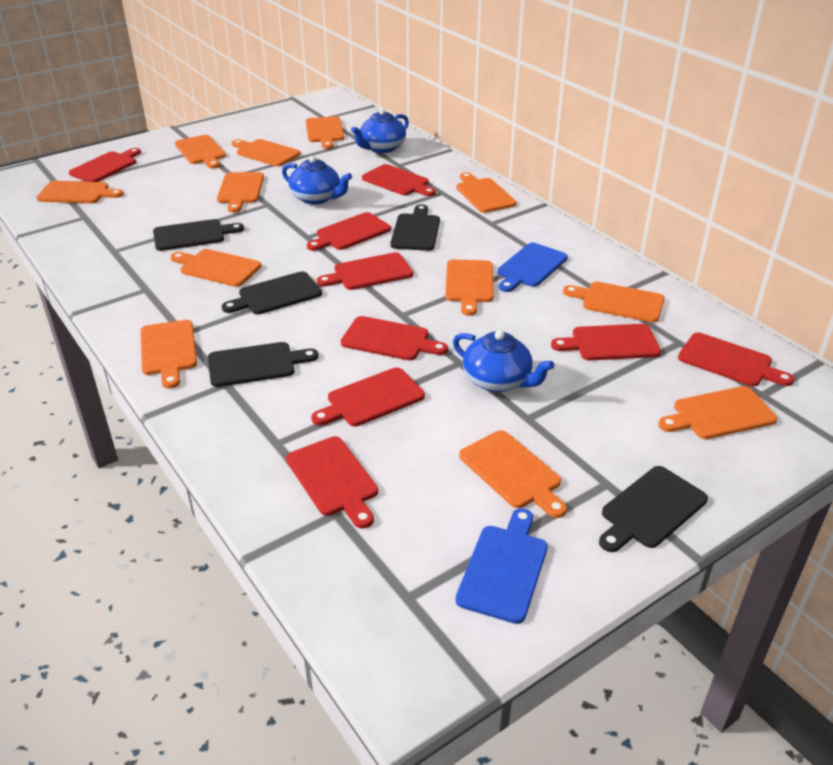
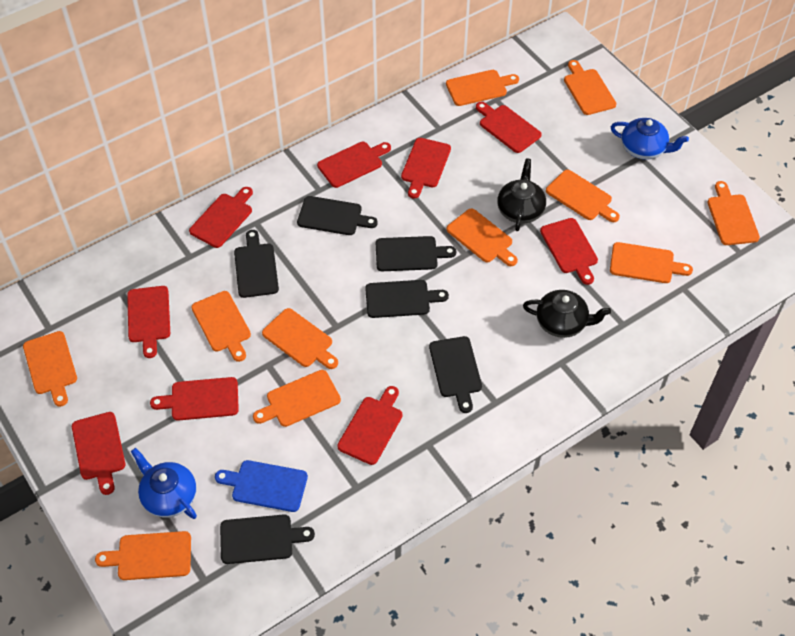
black cutting board: [153,219,244,251] [208,342,319,387] [222,271,322,314] [390,204,440,251] [599,466,708,552] = 5 -> [220,514,315,564] [234,230,279,298] [297,196,378,235] [365,280,449,318] [376,236,456,271] [429,336,482,413] = 6
black teapot: none = 0 -> [497,158,546,231] [523,290,611,338] = 2
blue cutting board: [456,508,548,624] [497,243,568,292] = 2 -> [215,460,308,512] = 1
blue teapot: [282,156,352,205] [351,108,409,153] [453,330,554,392] = 3 -> [131,448,197,519] [611,118,689,160] = 2
orange cutting board: [36,181,124,204] [140,320,197,389] [171,249,261,287] [175,135,226,169] [217,172,264,213] [232,139,301,166] [305,116,344,149] [445,259,493,316] [456,172,517,213] [459,430,567,518] [563,282,665,323] [658,386,777,439] = 12 -> [23,331,77,407] [95,531,191,580] [192,291,251,362] [253,370,341,427] [262,308,338,369] [446,70,519,106] [446,208,518,266] [546,170,620,222] [564,60,617,115] [610,242,693,283] [708,181,760,245] = 11

